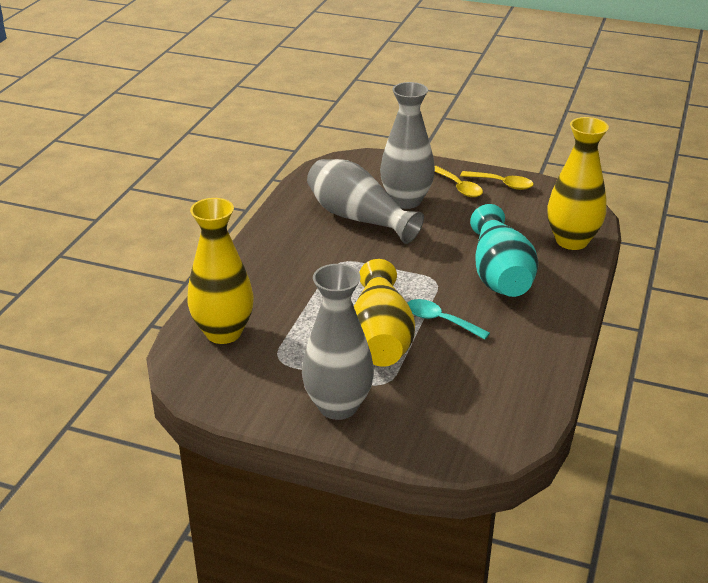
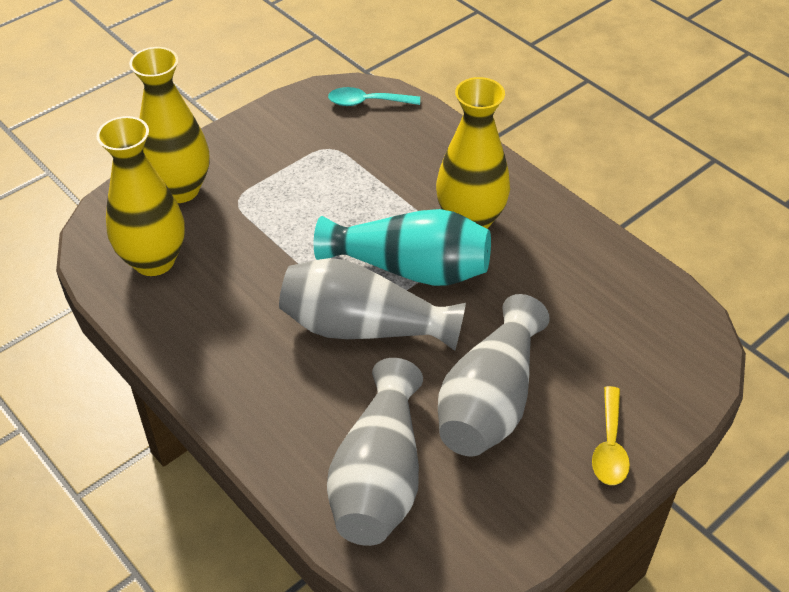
yellow spoon: [435,166,483,197] [460,171,534,190] = 2 -> [592,386,630,485] = 1

